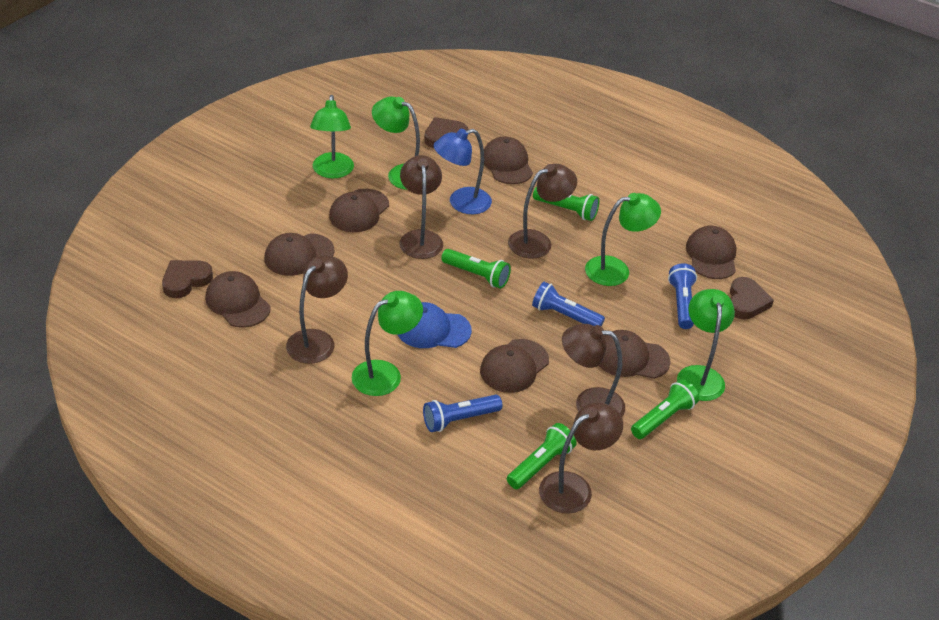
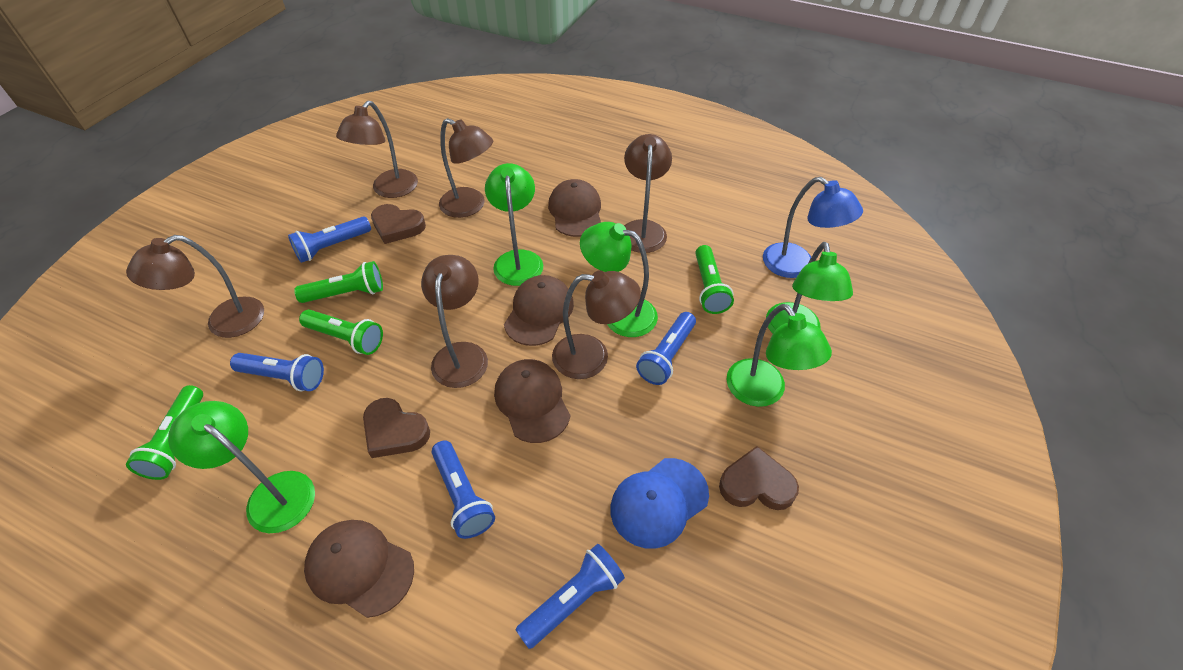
blue flashlight: [423,395,502,432] [532,282,605,327] [668,263,697,329] = 3 -> [230,353,324,391] [288,217,371,263] [432,440,495,539] [516,544,625,649] [636,312,696,385] = 5
brown cap: [205,271,271,328] [264,233,335,276] [329,189,389,232] [480,339,549,393] [484,137,533,184] [599,330,671,379] [686,226,736,279] = 7 -> [304,520,414,618] [494,359,570,443] [504,275,574,346] [548,179,601,237] = 4
brown lamp: [286,255,348,364] [399,155,443,259] [508,164,577,259] [539,402,623,514] [562,324,625,417] = 5 -> [126,235,264,338] [336,101,418,198] [421,255,488,388] [439,118,493,218] [552,270,641,379] [624,134,672,253] = 6

